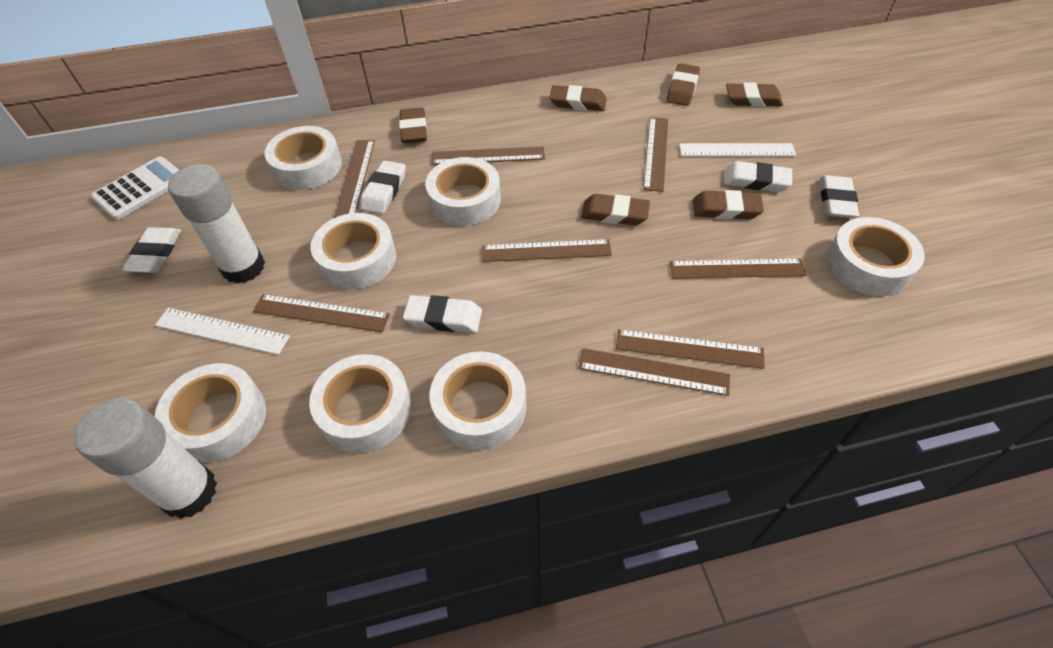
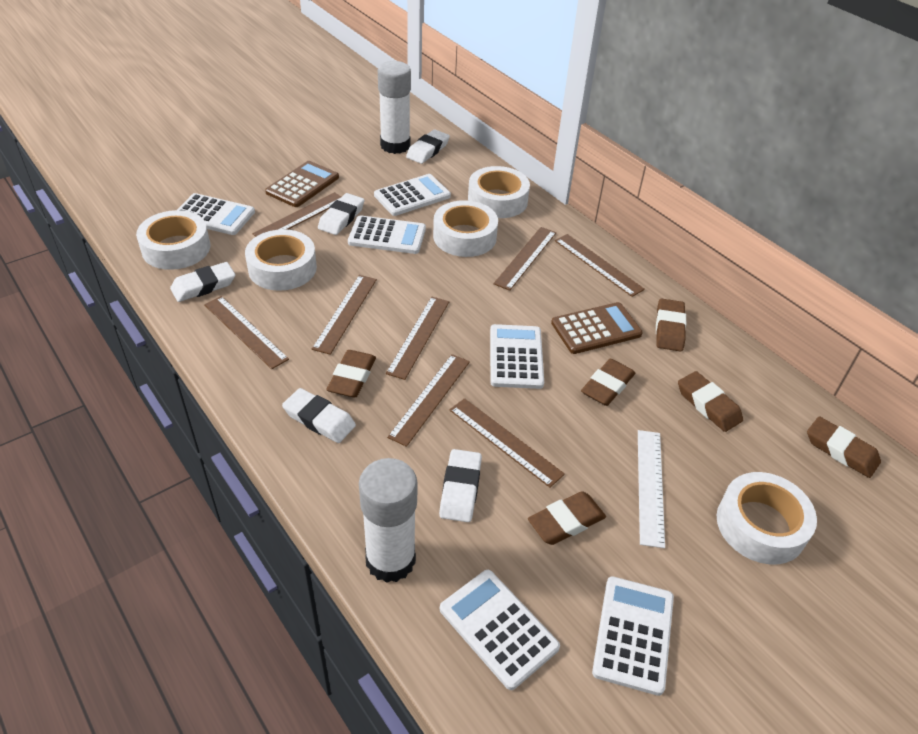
brown calculator: none = 0 -> [265,161,339,207] [551,302,643,354] = 2
white calculator: [91,156,179,220] = 1 -> [177,193,255,235] [348,215,426,254] [374,174,451,216] [440,570,560,690] [490,324,544,389] [592,576,674,696] = 6
white ruler: [155,308,290,355] [679,143,796,156] = 2 -> [638,430,665,548] = 1
white tape: [155,363,266,463] [264,126,342,190] [309,354,412,453] [311,213,396,289] [425,157,501,226] [430,351,526,450] [827,217,925,296] = 7 -> [136,210,210,270] [245,229,317,291] [433,200,498,257] [468,166,530,218] [717,472,817,564] = 5

